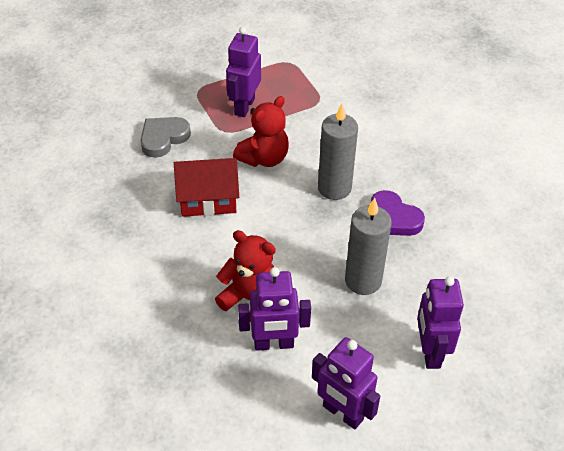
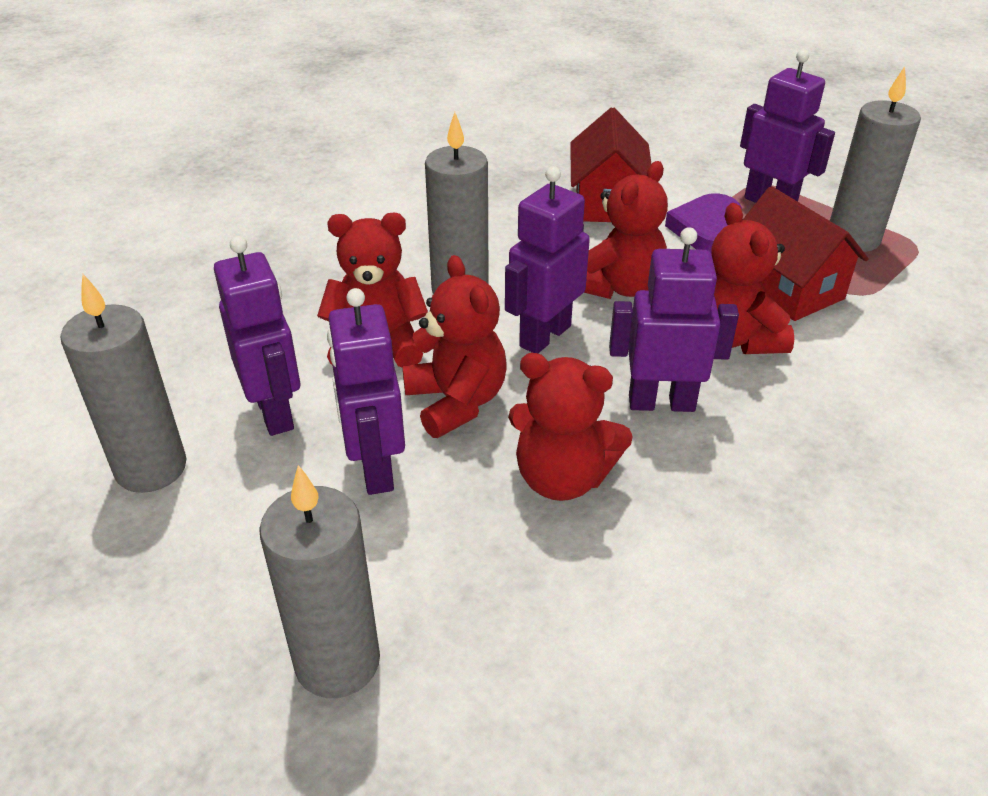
grey candle: [318,104,358,200] [345,198,392,295] = 2 -> [61,274,187,493] [259,465,380,698] [425,112,489,294] [830,66,921,252] = 4
grey heart: [141,117,191,158] = 1 -> none = 0
purple robot: [226,27,261,117] [238,267,311,351] [312,337,380,429] [417,276,464,369] = 4 -> [214,236,300,436] [327,288,405,495] [505,166,590,353] [609,227,739,412] [740,49,835,203] = 5
red house: [174,158,239,217] = 1 -> [570,107,651,222] [743,186,869,321] = 2
red teddy bear: [215,230,276,322] [233,96,289,167] = 2 -> [317,213,428,368] [402,255,506,438] [508,353,633,501] [584,161,668,299] [711,203,794,354] = 5

